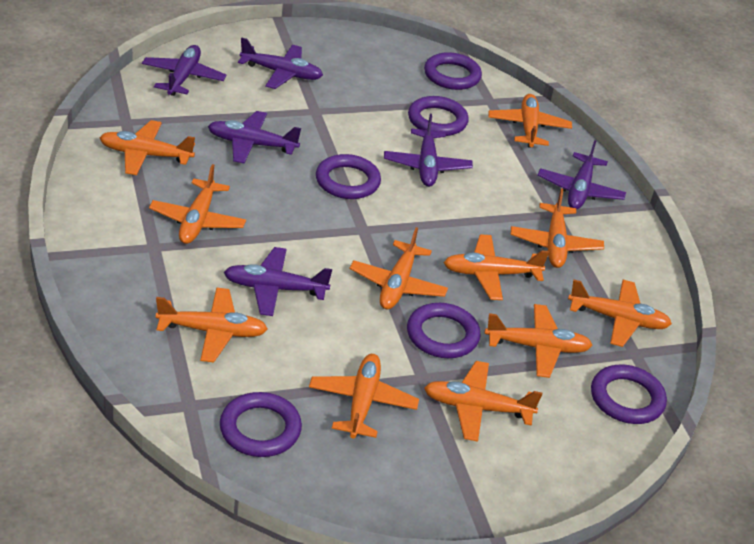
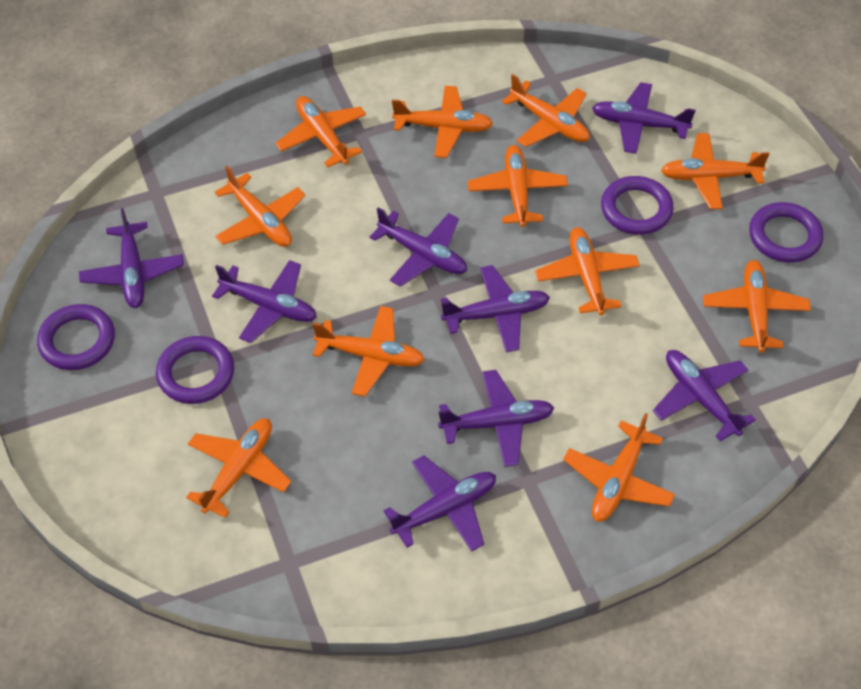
purple plane: [142,45,226,96] [208,111,301,164] [224,247,332,316] [238,38,323,89] [384,114,473,187] [537,140,626,209] = 6 -> [79,208,184,308] [212,260,317,343] [370,207,467,287] [383,455,496,551] [438,370,554,467] [441,265,550,352] [592,82,696,154] [653,350,756,441] = 8
purple ring: [220,392,302,457] [316,154,381,199] [407,303,481,358] [408,96,469,136] [424,52,482,90] [591,365,667,424] = 6 -> [37,304,115,370] [156,336,234,404] [601,176,674,235] [749,202,823,262] = 4

